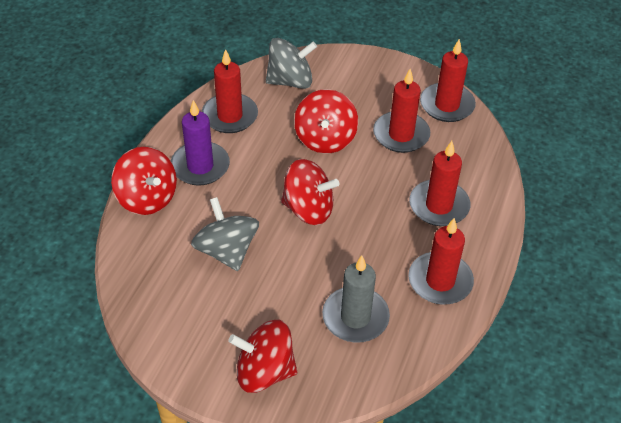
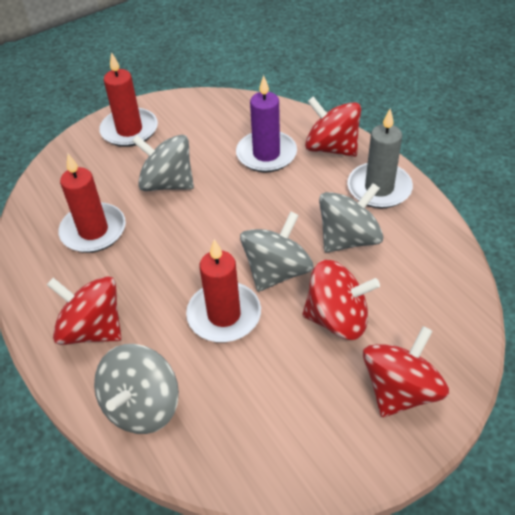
grey spinning top: [191,197,259,271] [266,38,317,89] = 2 -> [94,344,179,434] [132,135,194,191] [240,212,314,292] [319,183,383,253] = 4
red candle: [202,49,258,133] [373,69,430,153] [409,141,470,226] [409,218,474,305] [420,39,476,122] = 5 -> [58,154,126,253] [99,52,158,147] [186,239,261,342] = 3

